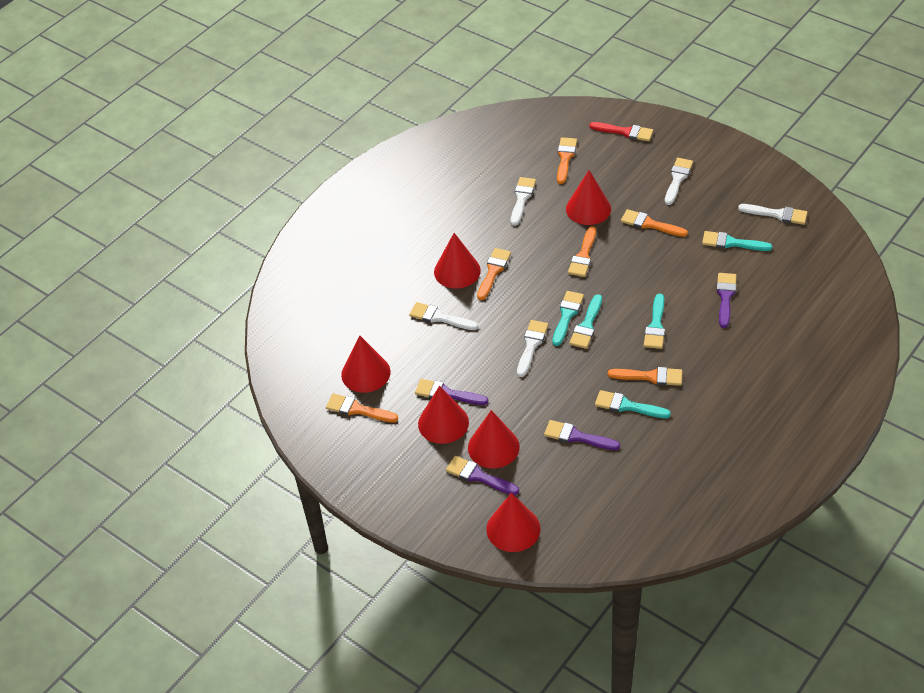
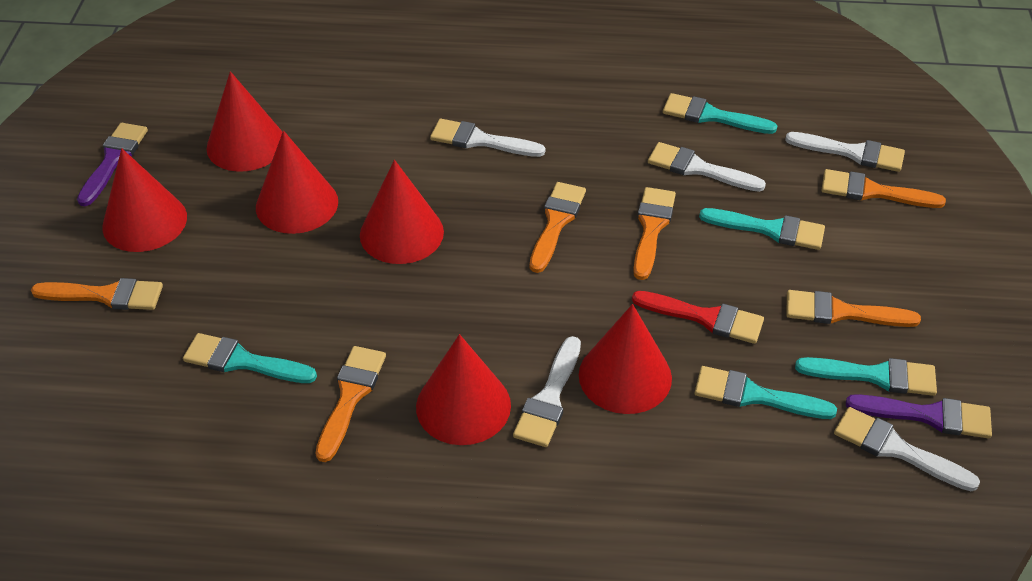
purple brush: [415,379,488,405] [446,456,519,495] [544,420,620,450] [716,273,737,328] = 4 -> [77,123,148,206] [846,394,992,439] = 2

